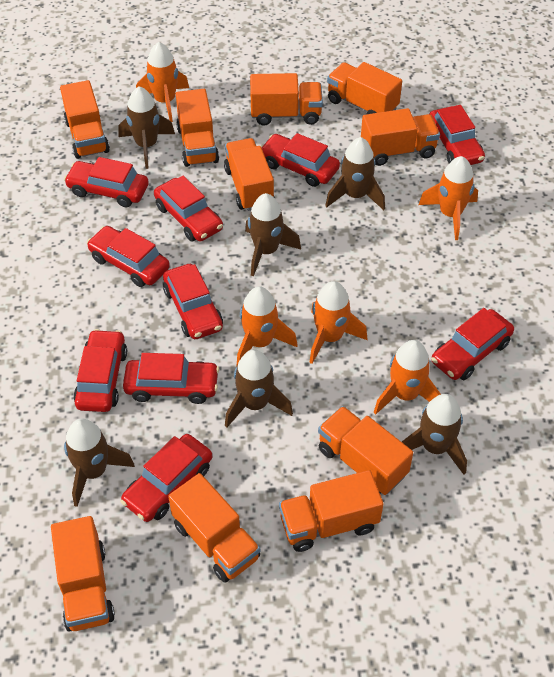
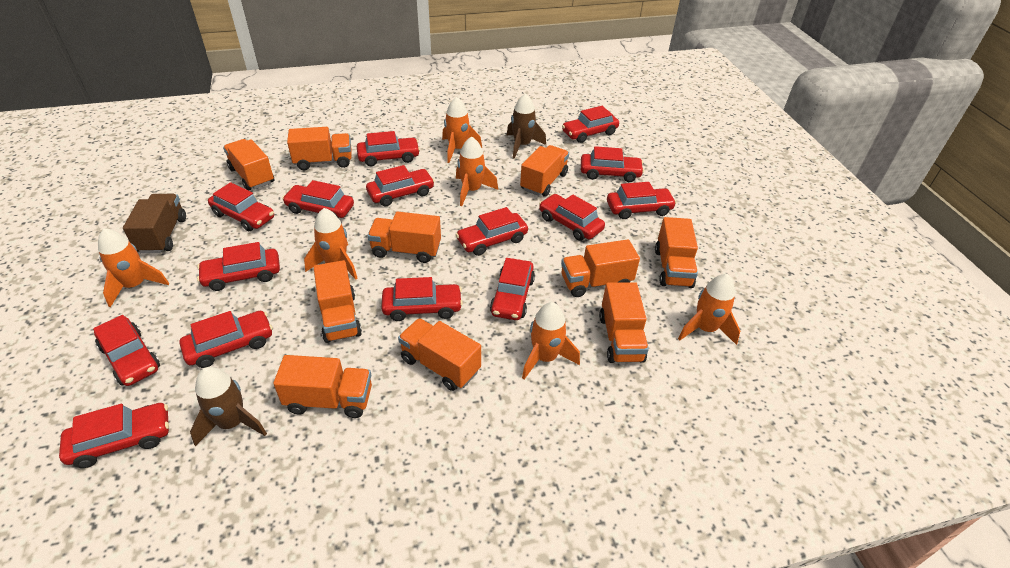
brown rocket: [64,418,135,507] [118,86,175,169] [225,350,293,428] [245,193,301,276] [325,137,385,211] [402,394,467,475] = 6 -> [190,367,267,446] [507,93,546,159] = 2
brown truck: none = 0 -> [123,194,186,254] = 1
orange rocket: [136,42,189,122] [236,286,297,367] [309,281,367,364] [374,340,441,415] [419,156,478,240] = 5 -> [98,228,169,308] [304,208,357,280] [442,97,482,163] [456,136,498,206] [522,302,580,379] [678,274,740,345] = 6
red car: [64,157,149,207] [74,329,127,412] [87,226,170,287] [120,434,212,522] [123,353,219,404] [154,176,223,242] [163,264,223,339] [261,133,340,187] [430,105,485,165] [431,308,514,380] = 10 -> [59,403,169,468] [93,315,160,386] [180,311,273,368] [197,242,280,291] [208,182,274,231] [282,180,354,219] [357,131,420,166] [366,165,435,206] [381,277,463,321] [456,207,528,256] [490,258,535,320] [539,194,605,241] [562,106,619,143] [581,146,644,182] [607,182,677,219] = 15

